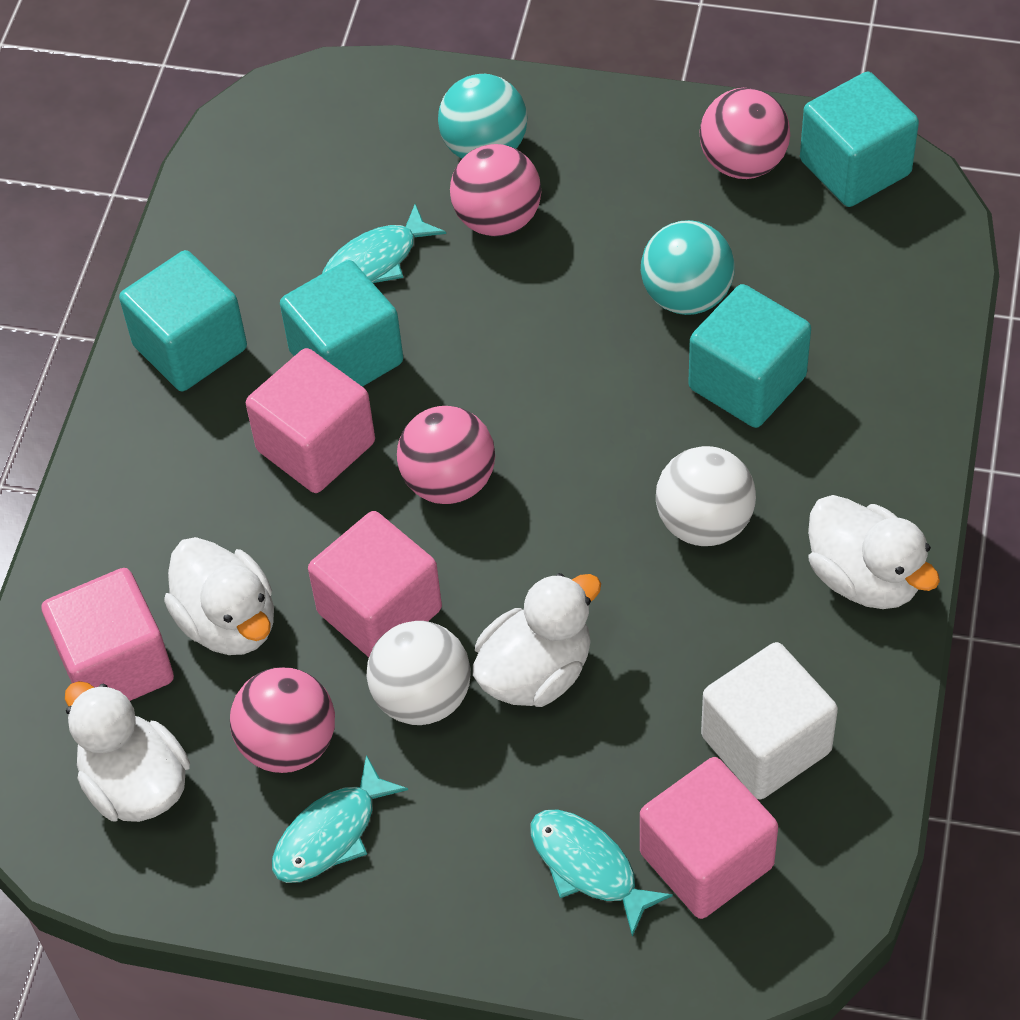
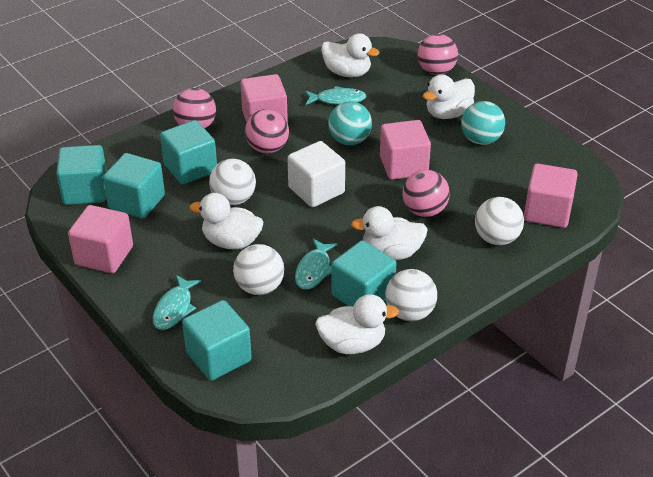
turquoise cube: [119,250,247,391] [280,260,403,387] [688,284,811,428] [800,72,919,207] = 4 -> [56,145,107,205] [103,153,165,218] [160,120,217,184] [182,300,252,381] [331,240,397,306] = 5
white ball: [366,621,471,725] [656,446,756,546] = 2 -> [209,159,256,205] [233,244,284,295] [385,269,437,321] [475,197,524,245] = 4
white duck: [65,681,190,822] [164,537,274,655] [473,573,601,707] [808,495,940,609] = 4 -> [190,193,263,250] [315,294,399,354] [321,33,379,77] [351,206,428,260] [423,74,475,119] = 5

